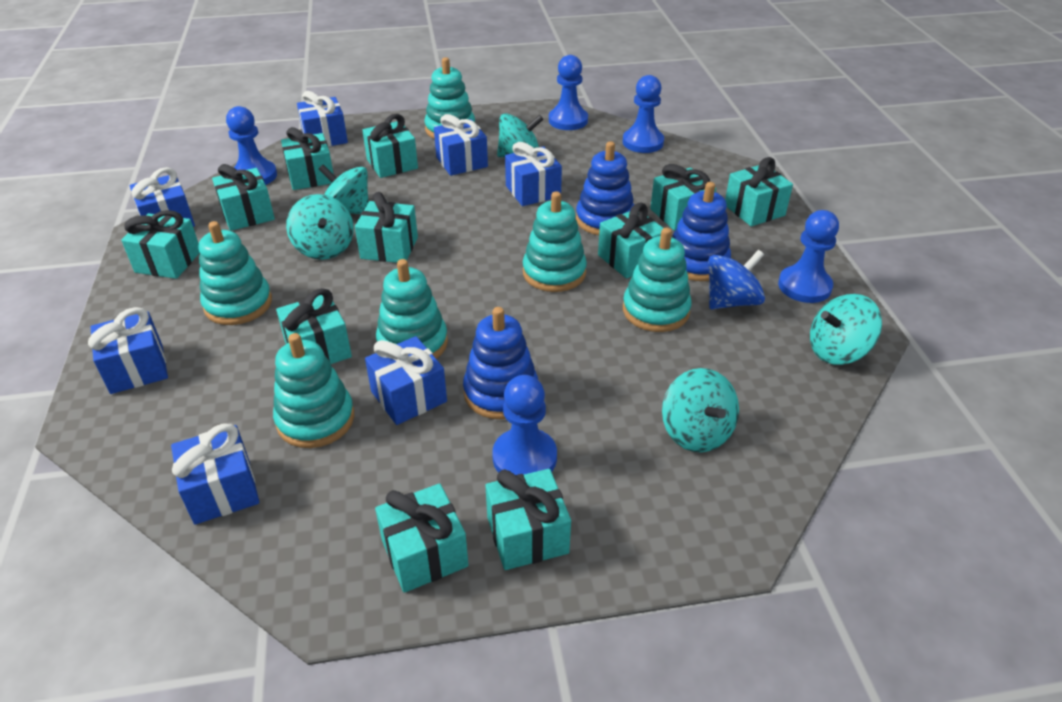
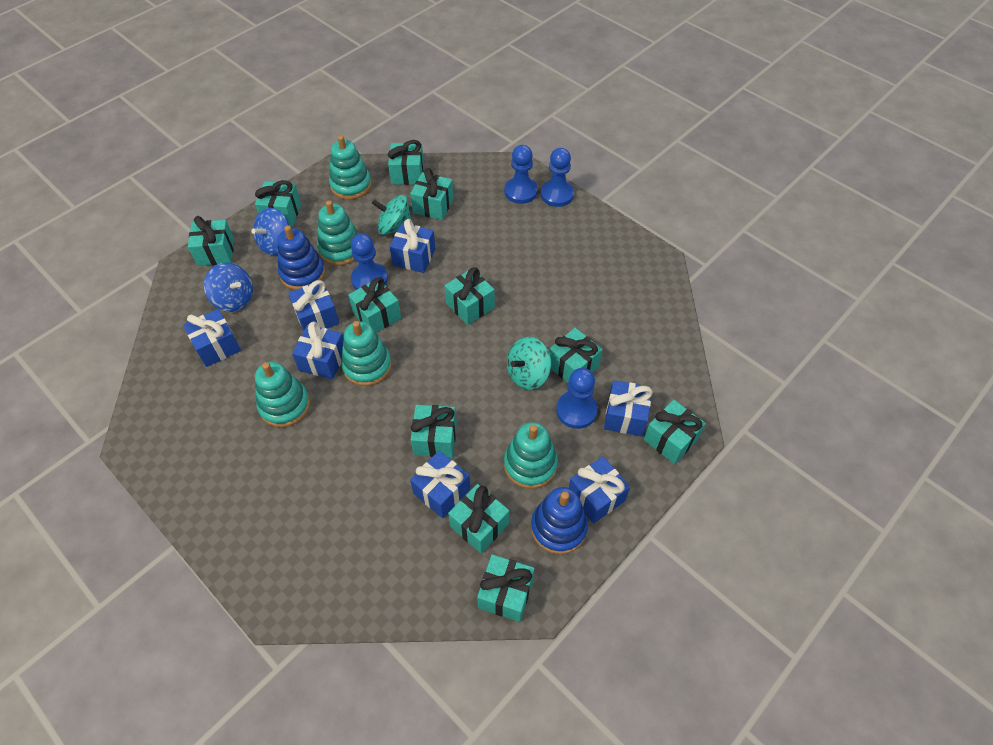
blue pawn: [226,106,277,185] [492,375,557,475] [549,55,588,130] [623,75,664,153] [778,210,839,303] = 5 -> [351,234,388,290] [504,145,538,204] [541,148,574,207] [556,368,598,429] = 4
blue spinning top: [708,250,765,309] = 1 -> [204,263,253,312] [252,208,289,255] = 2
blue stacking toy: [463,307,538,419] [576,141,634,235] [672,182,731,281] = 3 -> [277,225,325,290] [531,487,588,555] = 2
turquoise spinning top: [286,194,354,260] [319,164,369,214] [497,113,543,157] [662,368,739,452] [810,294,882,365] = 5 -> [372,195,411,235] [507,337,551,390] = 2
turquoise stacking toy: [199,221,272,325] [273,333,354,448] [376,259,448,359] [425,57,475,139] [523,191,587,292] [623,228,692,332] = 6 -> [255,362,310,427] [317,200,359,265] [329,135,372,200] [341,321,392,386] [504,422,558,489] = 5

